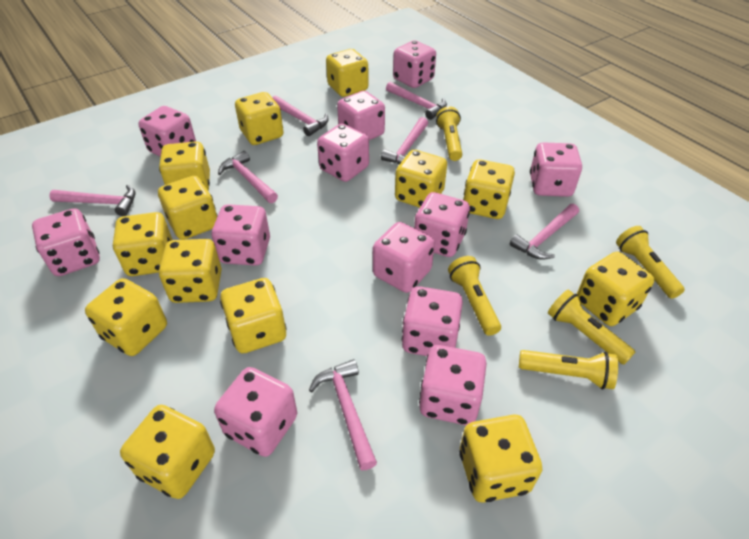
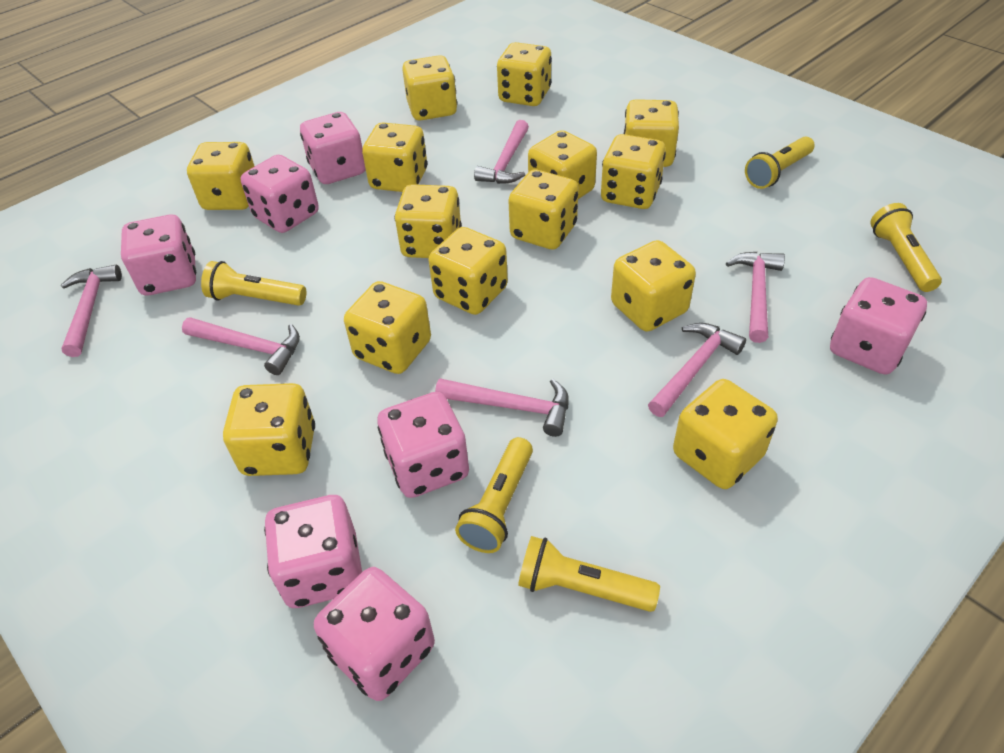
pink dice: [32,208,100,276] [138,106,196,157] [212,204,270,266] [214,367,297,457] [317,124,369,182] [337,91,385,140] [373,222,435,293] [393,40,436,88] [402,286,463,356] [414,192,470,257] [419,345,487,425] [530,142,582,197] = 12 -> [121,215,196,296] [241,155,319,233] [264,495,362,608] [300,112,366,184] [314,567,435,701] [378,392,469,498] [830,277,927,374] = 7
pink hammer: [49,185,136,216] [218,151,278,203] [272,96,329,136] [309,359,377,470] [381,117,428,164] [386,82,447,120] [510,204,579,260] = 7 -> [61,265,122,357] [182,317,300,375] [435,378,569,437] [474,120,529,184] [648,323,746,417] [726,252,785,343] = 6
yellow dice: [85,278,167,356] [113,212,172,276] [120,405,215,499] [158,176,218,240] [159,142,210,190] [159,239,222,303] [220,278,286,353] [235,92,283,145] [326,49,369,97] [395,150,447,208] [459,415,542,503] [463,159,515,219] [577,252,654,326] = 13 -> [187,142,255,210] [223,383,315,476] [344,281,431,374] [362,122,427,192] [395,184,462,258] [402,55,457,121] [429,227,508,315] [497,42,552,106] [508,170,578,250] [528,130,597,199] [601,134,666,209] [611,240,696,332] [623,99,679,167] [673,379,778,489] = 14

